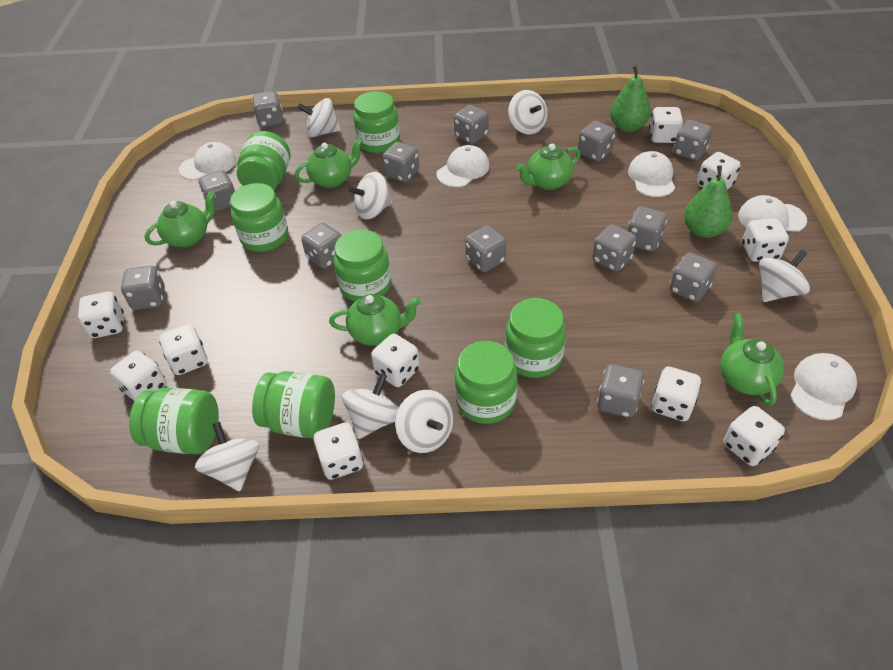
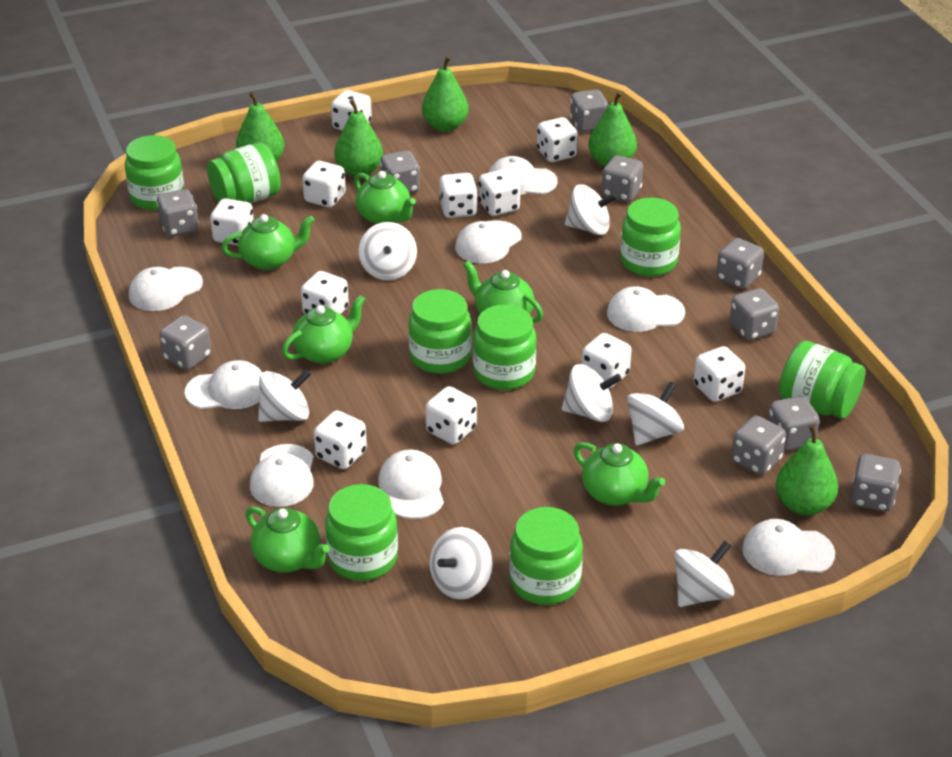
green pear: [610,65,651,132] [684,165,733,238] = 2 -> [236,91,284,161] [334,99,383,177] [422,56,469,132] [588,91,637,167] [776,424,838,515] = 5
green teapot: [144,191,216,248] [295,138,363,188] [329,294,421,346] [516,144,580,190] [720,313,784,406] = 5 -> [221,214,315,270] [246,506,330,573] [282,295,365,364] [354,171,416,224] [463,261,543,323] [574,442,665,506] = 6
grey dice: [121,266,165,310] [199,170,235,212] [252,91,284,127] [301,223,341,269] [382,142,419,182] [454,105,488,144] [465,225,506,272] [578,121,616,161] [592,224,636,272] [597,364,644,418] [628,207,667,252] [670,253,717,302] [674,120,712,161] = 13 -> [157,189,199,237] [159,315,211,370] [380,150,420,193] [570,89,608,132] [602,155,643,202] [716,238,764,289] [729,288,779,340] [731,415,786,475] [768,396,820,451] [851,454,901,512] = 10
white cap: [179,142,237,180] [436,145,490,187] [628,151,675,197] [738,195,807,232] [790,353,857,420] = 5 -> [129,267,203,311] [185,360,262,409] [250,444,314,507] [378,449,444,519] [455,220,522,263] [488,156,558,195] [607,287,685,332] [742,519,835,576] = 8
white dice: [78,292,124,338] [110,350,166,401] [159,324,208,375] [313,422,363,480] [371,334,420,387] [649,107,683,143] [652,366,701,421] [697,152,741,190] [724,406,785,466] [742,218,789,262] = 10 -> [210,198,254,245] [301,271,349,314] [302,161,346,207] [314,410,367,469] [331,90,372,130] [425,386,477,444] [439,173,478,218] [479,169,520,216] [537,117,578,162] [582,333,631,389] [694,346,745,402] = 11

